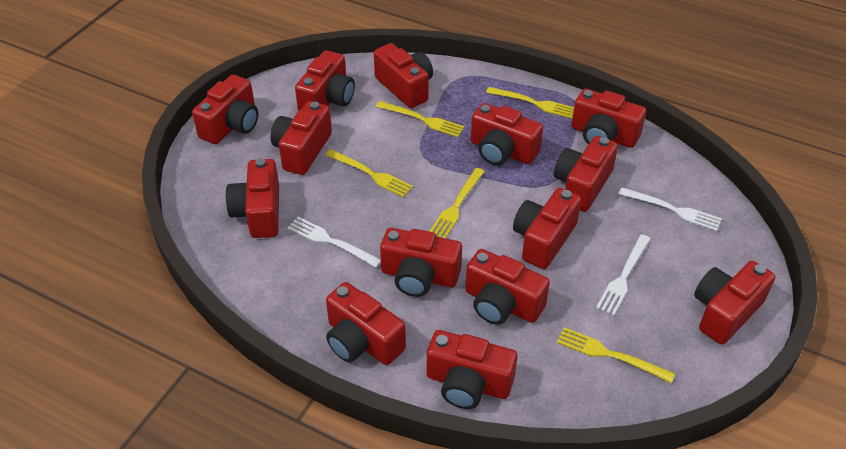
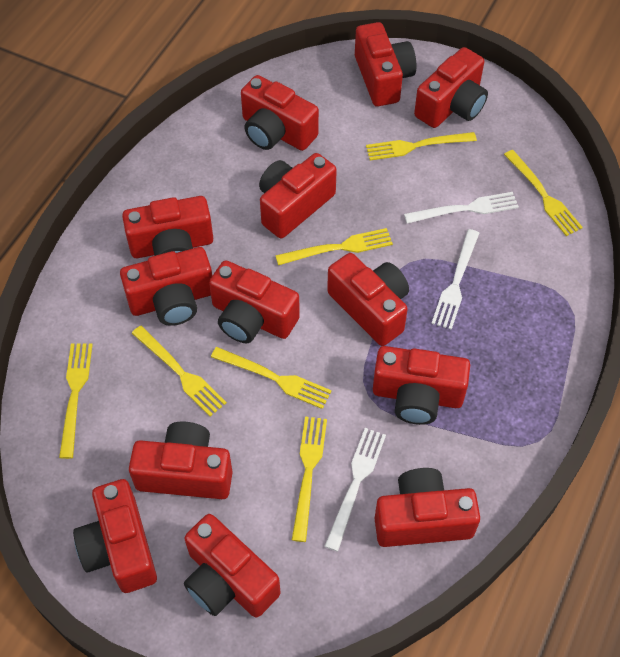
red camera: [192,75,259,144] [226,158,279,238] [270,101,332,175] [295,50,355,111] [326,282,406,365] [374,43,433,108] [380,228,462,297] [427,330,517,409] [465,249,550,325] [471,103,543,165] [513,188,581,269] [554,136,618,212] [571,89,646,148] [694,261,775,345] = 14 -> [73,479,157,593] [120,247,212,326] [122,196,213,258] [129,421,233,499] [184,514,280,618] [209,260,300,343] [241,75,319,151] [259,153,337,239] [327,253,409,346] [355,22,416,107] [373,346,470,425] [374,468,480,547] [414,47,488,128] = 13
yellow fork: [326,149,413,197] [376,101,465,137] [429,168,485,238] [486,87,574,119] [557,327,675,383] = 5 -> [59,343,93,459] [132,326,227,417] [211,347,332,409] [275,228,393,265] [292,416,327,542] [366,132,477,161] [504,150,583,236] = 7

